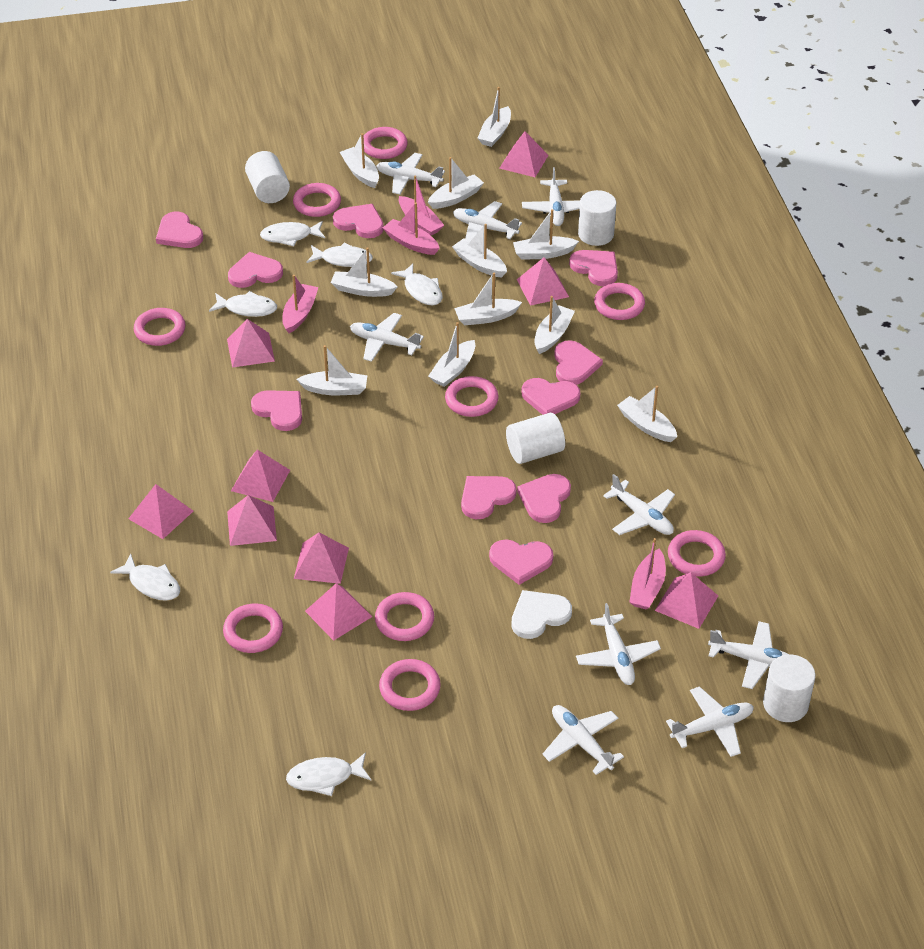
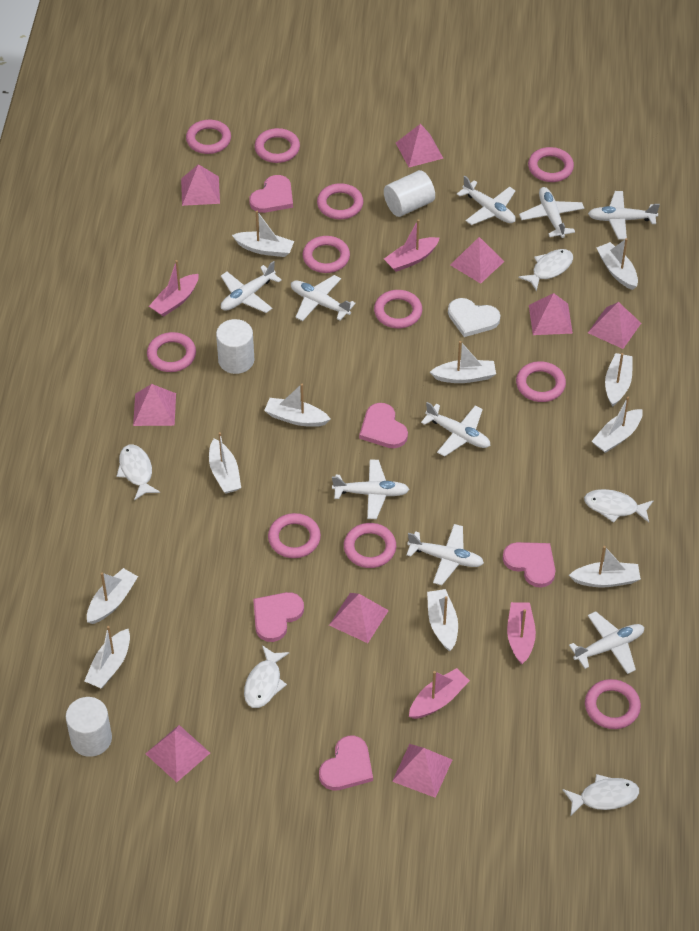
pink heart: [156,211,203,248] [228,252,283,288] [251,390,302,431] [333,204,384,238] [461,476,517,519] [489,539,553,585] [517,474,571,523] [522,378,580,415] [554,340,603,385] [569,250,618,286] = 10 -> [249,175,293,213] [253,592,304,642] [319,736,373,790] [359,403,408,448] [503,542,555,587] = 5
pink ring: [134,308,185,346] [223,604,283,653] [293,183,341,217] [364,127,408,159] [375,592,434,641] [379,659,441,711] [445,376,499,417] [594,283,645,320] [668,530,726,577] = 9 -> [147,332,196,372] [186,120,231,154] [255,128,300,163] [268,513,321,558] [303,236,350,273] [317,183,363,219] [344,523,396,568] [374,290,422,328] [516,361,566,402] [528,147,574,182] [585,679,641,729] = 11
white cylinder: [245,151,290,203] [506,413,565,464] [578,190,616,246] [763,654,815,722] = 4 -> [66,697,112,757] [216,319,254,374] [384,170,435,217] = 3
white fish: [110,554,180,601] [209,291,277,317] [260,221,325,246] [286,752,371,796] [306,243,373,267] [391,263,443,305] = 6 -> [116,444,160,500] [244,645,289,708] [518,249,573,291] [563,774,639,815] [584,489,654,523] = 5

